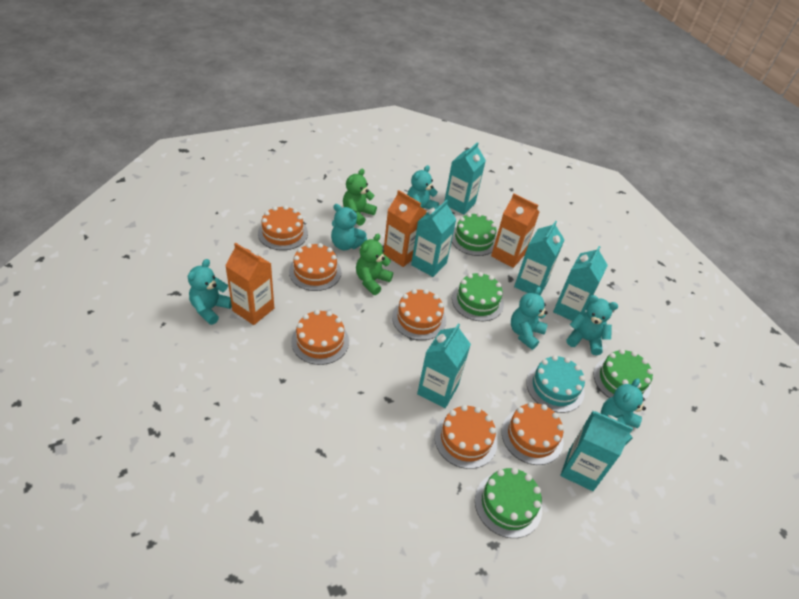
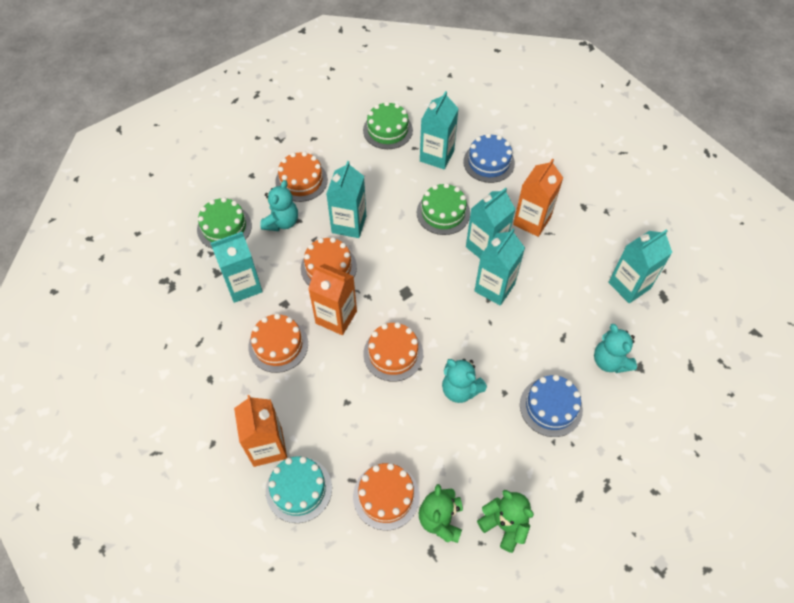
blue cake: none = 0 -> [463,133,515,183] [520,375,583,437] = 2
green cake: [452,213,497,256] [452,272,504,321] [475,468,542,538] [594,349,653,401] = 4 -> [197,197,252,249] [363,101,413,149] [417,183,470,235] = 3
orange cake: [258,205,308,250] [289,243,342,291] [291,310,349,365] [392,289,446,340] [434,405,497,469] [501,402,564,465] = 6 -> [248,313,308,373] [275,151,328,202] [301,237,357,285] [353,463,420,530] [363,322,423,382] = 5
turquoise teddy bear: [188,259,232,325] [331,204,367,250] [407,165,439,213] [511,287,548,350] [567,295,618,355] [601,379,646,445] = 6 -> [260,180,298,231] [442,359,487,403] [594,324,637,373] = 3

